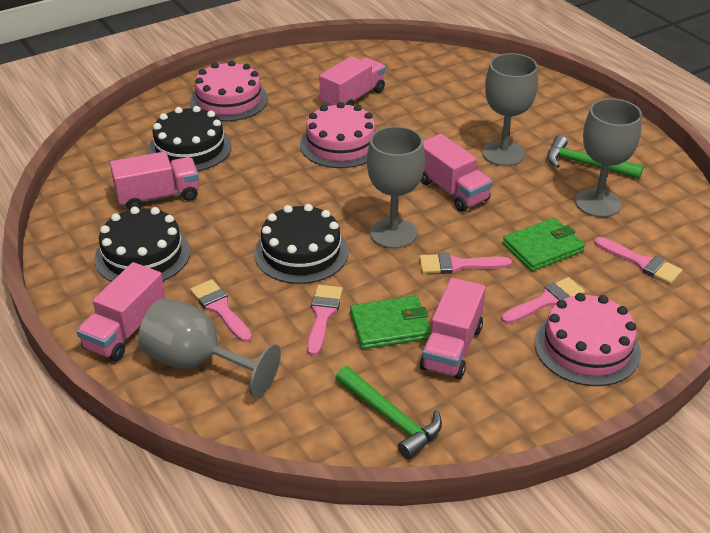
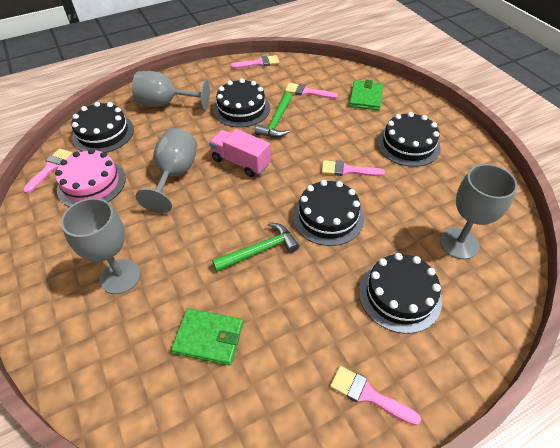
black cake: [94,207,190,282] [148,106,232,171] [254,204,349,284] = 3 -> [71,102,134,153] [213,78,270,128] [293,180,364,246] [359,253,442,334] [377,112,441,167] = 5
pink cake: [190,61,268,121] [300,102,376,168] [534,293,641,386] = 3 -> [55,149,126,207] = 1
pink truck: [76,262,166,361] [110,151,199,210] [319,56,385,106] [420,278,486,379] [421,134,493,212] = 5 -> [209,129,271,177] = 1

